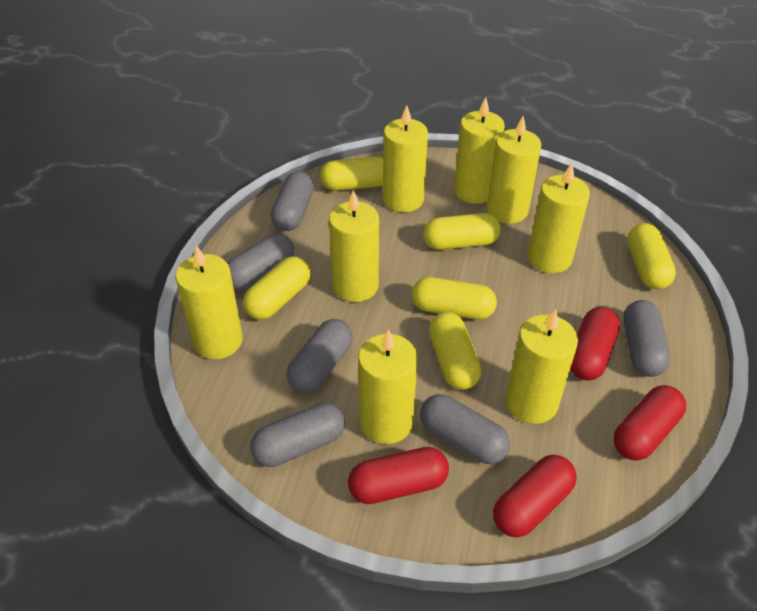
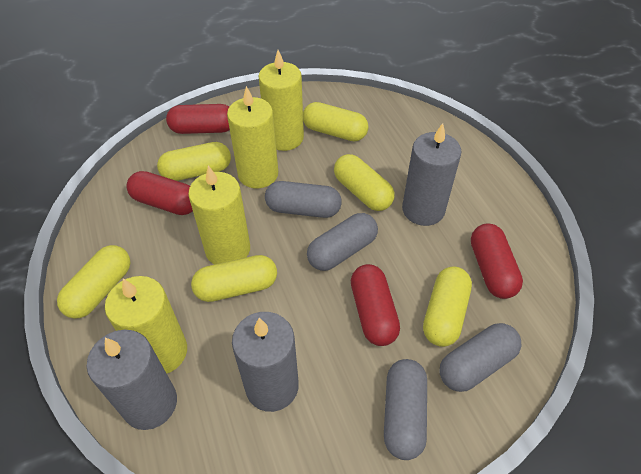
grey candle: none = 0 -> [87,330,177,430] [232,312,299,412] [402,123,461,226] = 3
grey capsule: [227,233,294,291] [250,403,345,467] [271,172,314,231] [286,319,353,393] [420,394,510,464] [623,300,670,377] = 6 -> [265,181,342,218] [307,213,378,271] [384,359,427,460] [439,323,521,392] = 4
yellow candle: [175,245,243,359] [329,190,379,302] [358,329,417,444] [383,105,428,212] [454,97,505,204] [487,116,541,224] [506,309,578,424] [528,163,590,273] = 8 -> [105,276,187,373] [188,165,250,265] [227,86,278,188] [259,50,304,151] = 4

